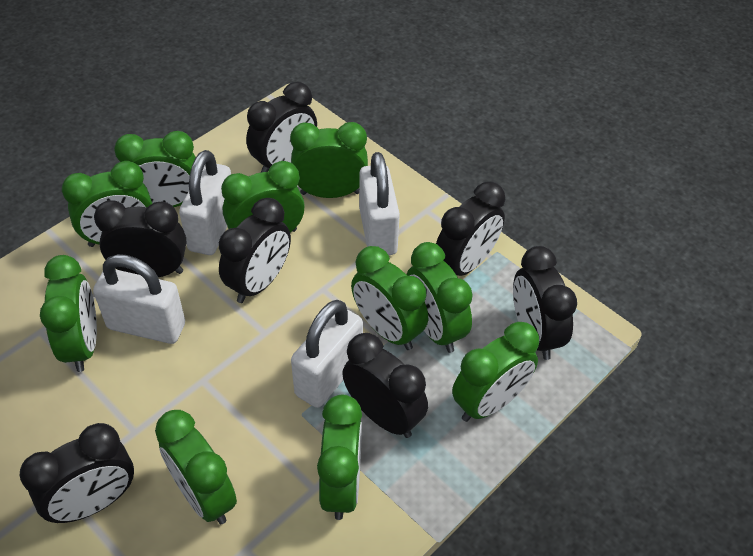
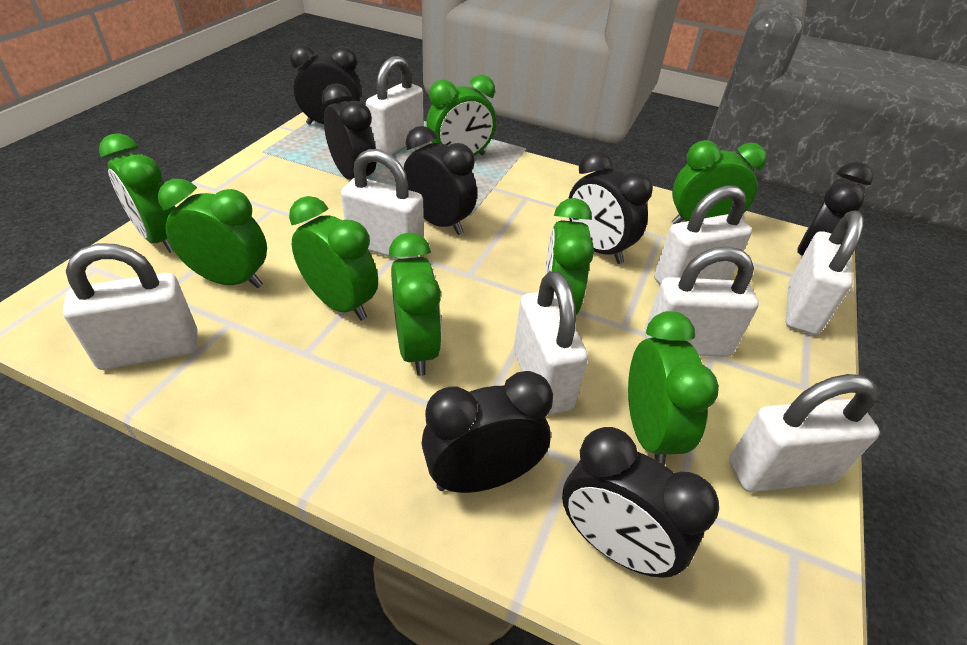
green clock: [40,255,97,372] [62,161,152,247] [114,131,196,207] [155,410,237,524] [221,161,305,233] [290,122,368,198] [317,395,362,520] [351,246,428,350] [407,242,473,353] [452,322,539,422] = 10 -> [99,133,176,253] [158,179,267,288] [289,196,378,321] [389,232,442,376] [426,75,496,156] [545,198,594,315] [628,311,719,466] [672,140,767,224] = 8
white padlock: [93,254,185,344] [179,150,231,255] [291,300,363,408] [359,152,400,255] = 4 -> [63,244,197,370] [341,149,424,259] [366,56,424,154] [514,271,588,415] [645,246,759,357] [654,185,752,285] [729,374,880,492] [786,211,864,335] = 8

